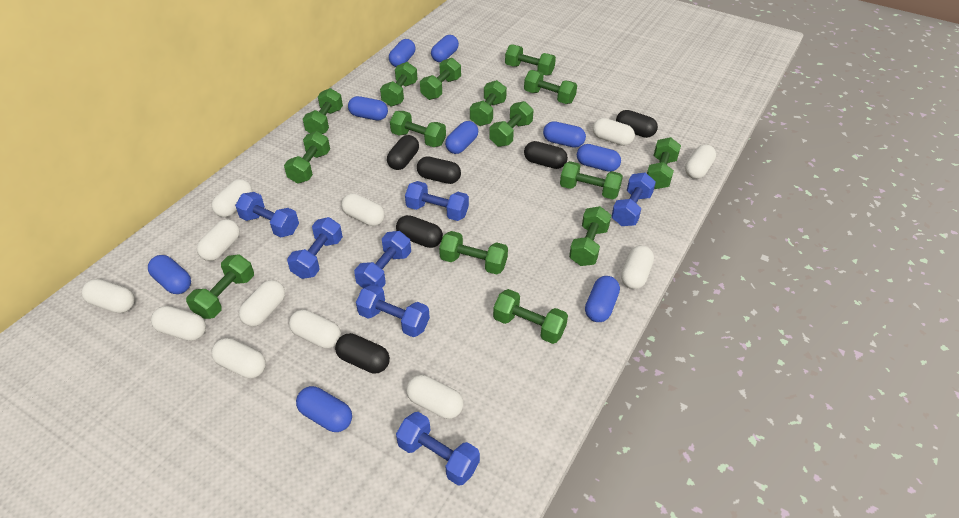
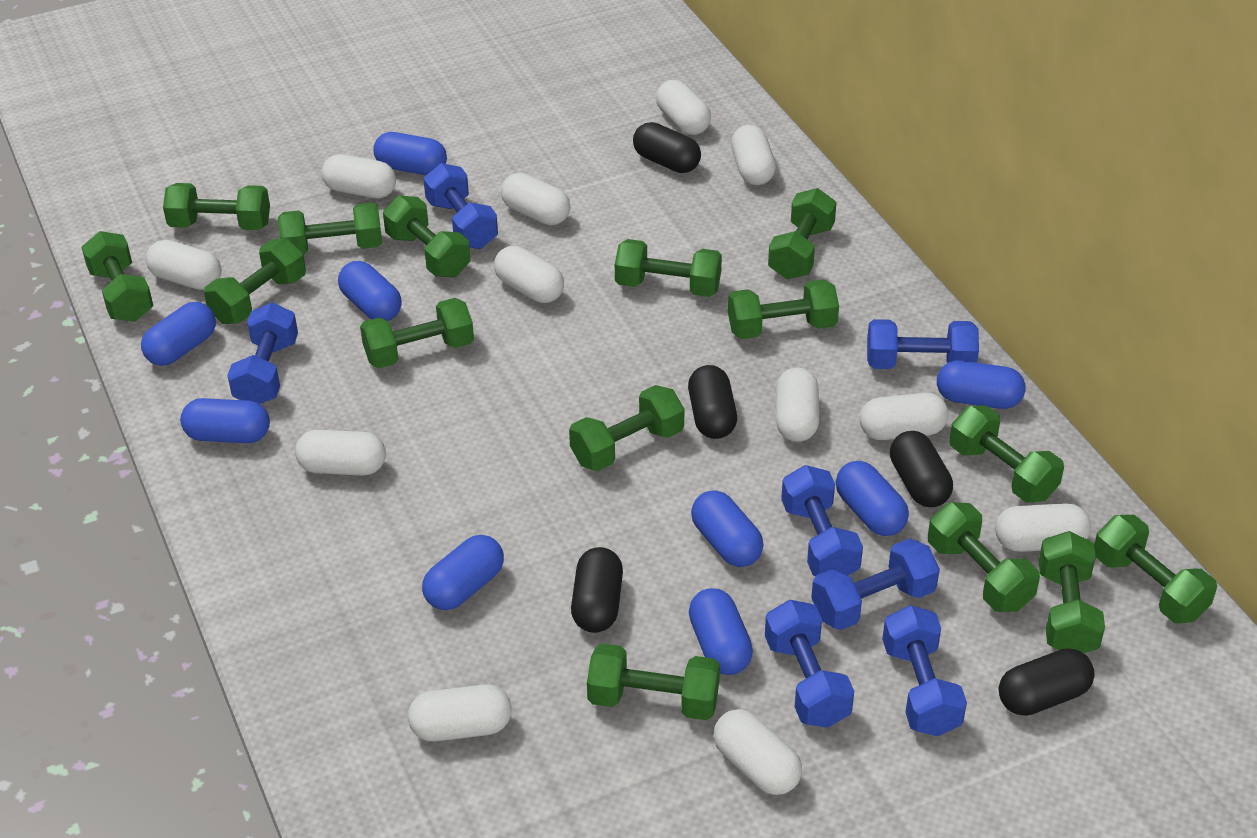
black capsule: [335,333,390,374] [387,135,419,170] [396,215,443,248] [417,156,461,184] [524,141,568,169] [616,110,658,138] = 6 -> [571,547,623,633] [633,122,701,173] [688,365,737,439] [890,431,953,507] [999,648,1095,716] = 5

